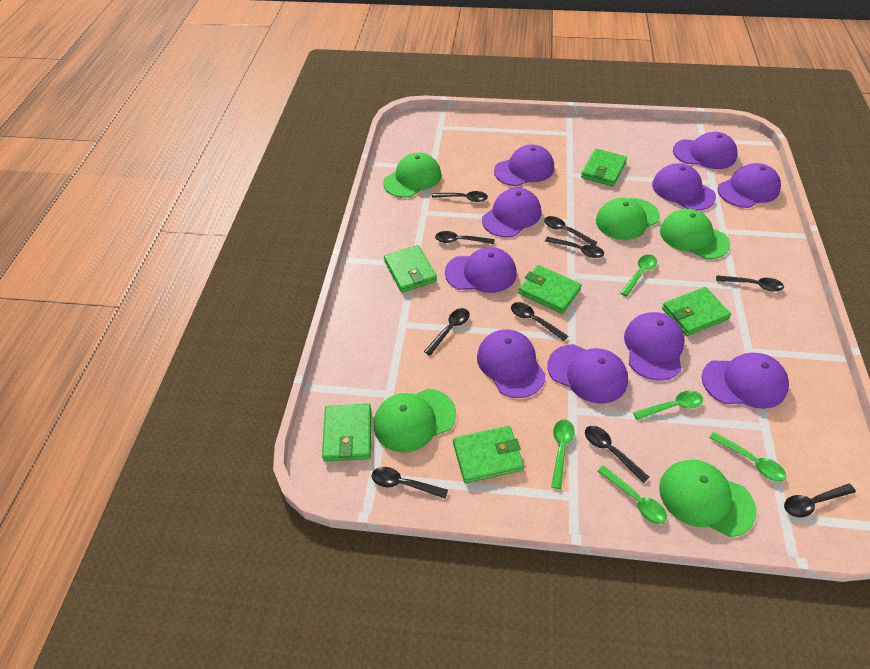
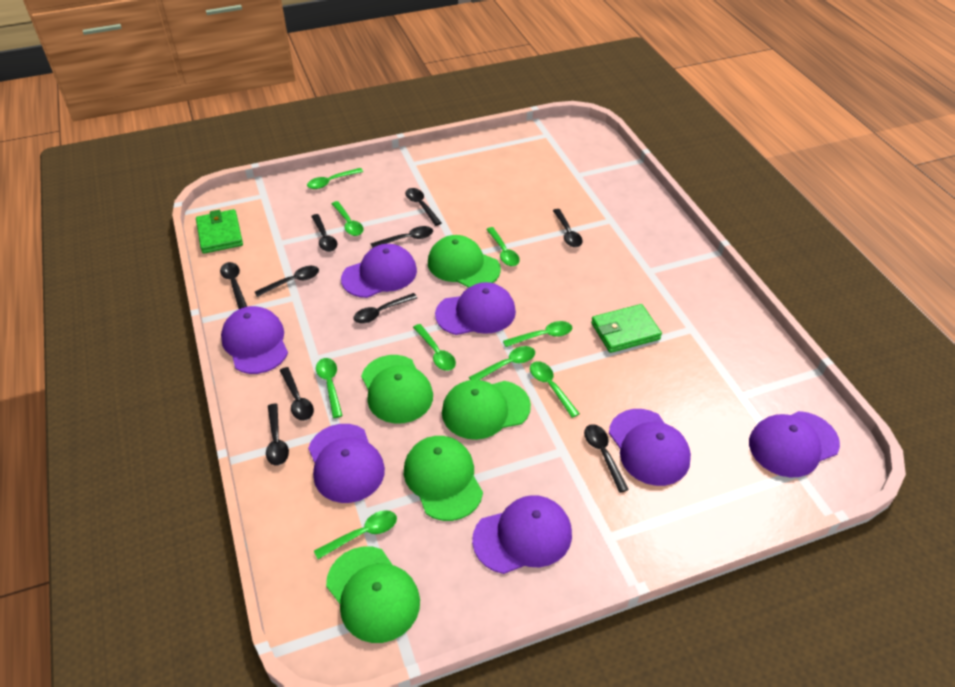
green spoon: [551,419,575,489] [598,465,667,524] [621,254,657,297] [633,391,703,420] [709,432,786,482] = 5 -> [307,168,363,189] [314,510,397,559] [316,358,343,418] [332,201,364,236] [413,324,456,371] [469,346,535,380] [486,227,520,266] [503,321,572,347] [530,361,580,418] = 9
green wallet: [322,404,371,462] [384,245,437,293] [453,426,524,483] [518,265,582,314] [581,149,627,186] [662,287,731,336] = 6 -> [196,209,243,254] [591,304,662,353] = 2
purple cap: [445,247,517,293] [477,329,546,398] [482,188,541,237] [494,144,554,186] [547,344,628,404] [624,312,685,381] [652,163,716,211] [673,132,737,169] [702,353,789,409] [718,163,781,208] = 10 -> [221,306,288,374] [308,424,385,503] [341,244,417,298] [435,282,516,335] [472,495,572,574] [609,409,691,486] [749,411,840,477] = 7

